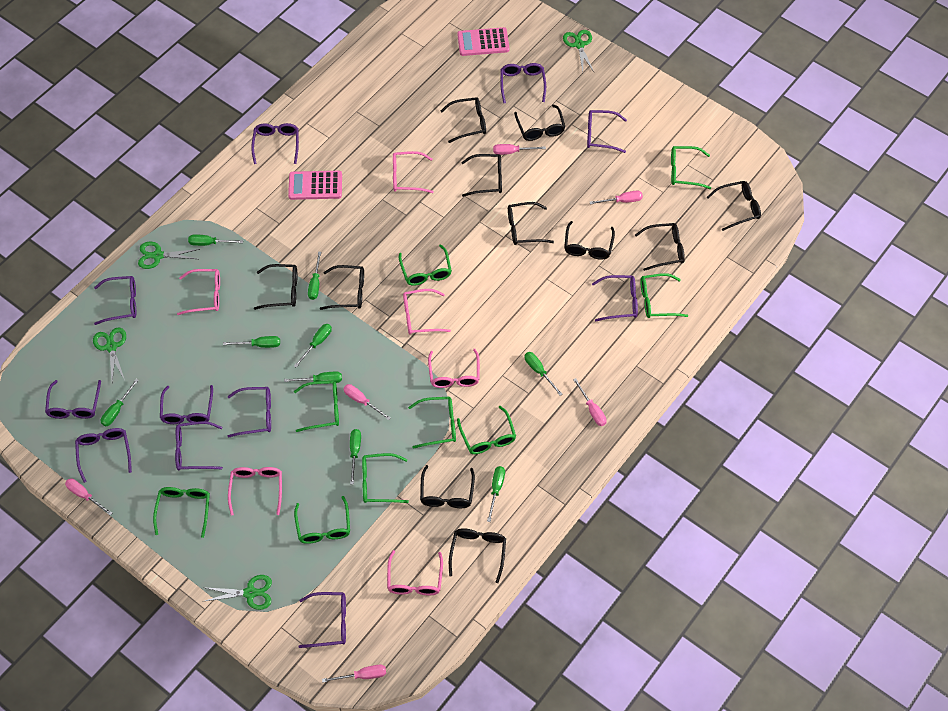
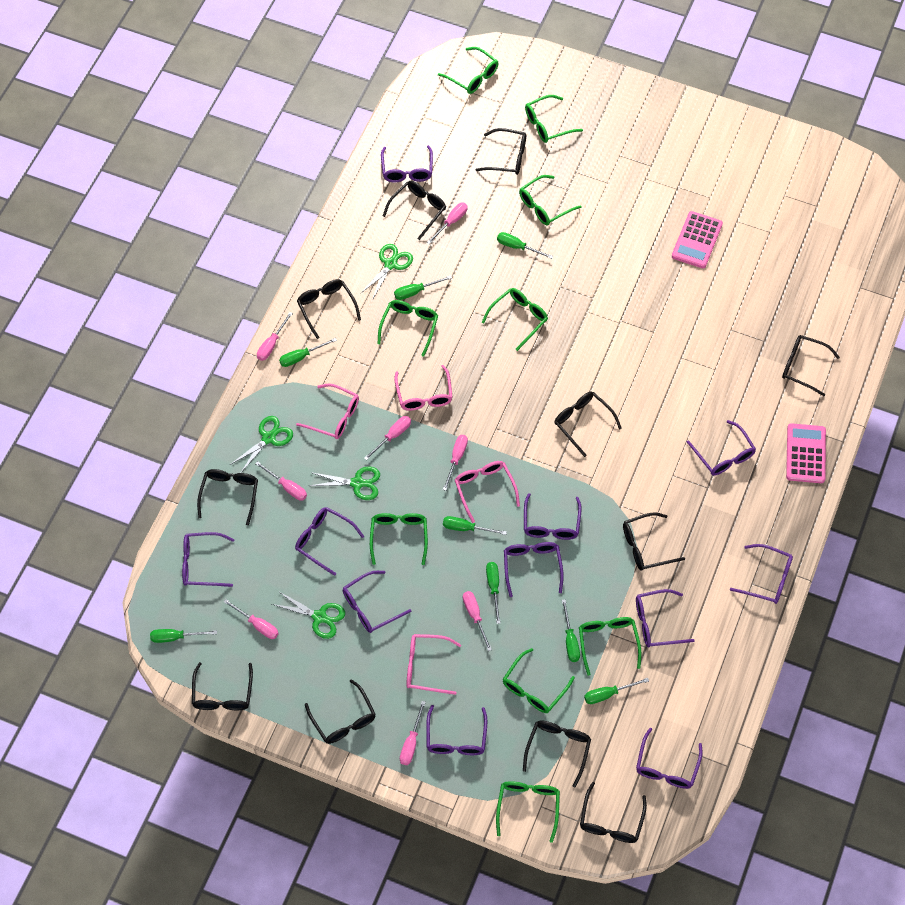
green screwdriver: [101,379,139,426] [188,234,243,246] [223,336,280,348] [284,371,342,383] [294,324,332,368] [308,252,321,300] [350,429,361,484] [487,466,505,522] [525,352,563,396] = 9 -> [150,629,217,643] [279,338,337,367] [394,275,452,300] [443,516,507,535] [486,562,501,624] [497,232,553,259] [562,599,580,662] [584,678,649,704] = 8
pink glasses: [177,269,220,315] [228,467,282,516] [387,550,443,595] [393,151,433,193] [403,289,451,335] [428,349,480,388] = 6 -> [296,384,359,439] [394,365,453,411] [406,634,461,695] [455,461,520,523] = 4
pink screwdriver: [65,478,112,515] [322,665,386,683] [343,384,391,420] [493,144,546,155] [573,378,607,426] [590,191,643,204] = 6 -> [223,599,279,639] [255,461,307,501] [257,312,293,361] [364,416,411,460] [400,701,426,765] [427,203,468,244] [443,435,468,491] [463,591,492,651] = 8

